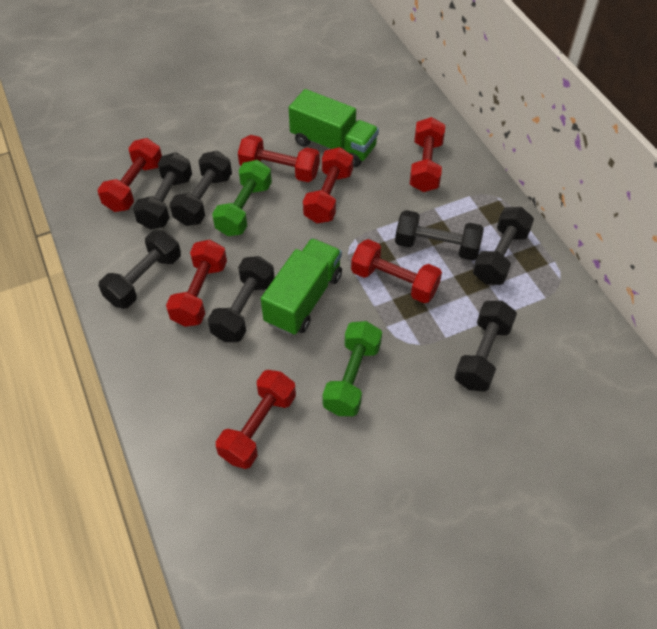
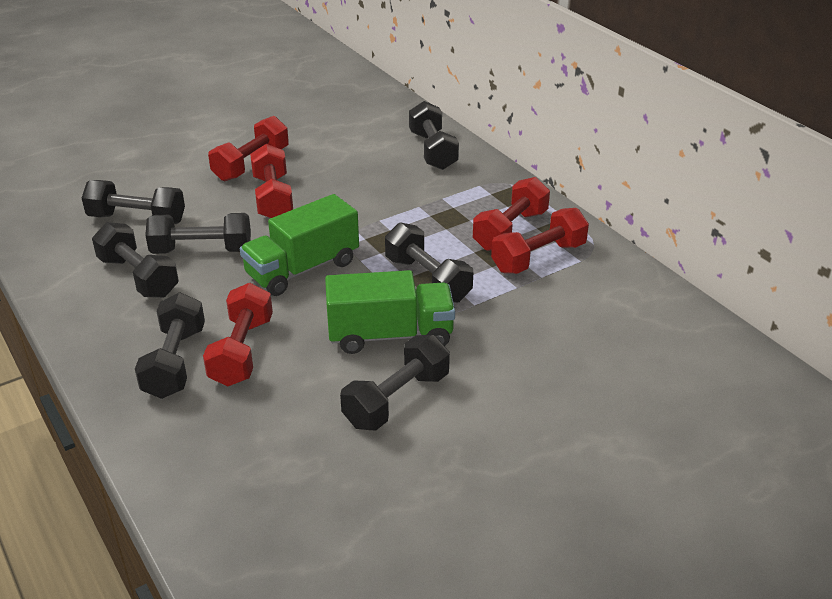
green dumbbell: [212,160,272,236] [322,321,382,416] = 2 -> none = 0
red dumbbell: [97,138,162,212] [166,240,227,327] [216,370,296,469] [238,135,320,182] [303,147,353,223] [351,239,442,303] [409,117,445,192] = 7 -> [203,283,273,387] [208,116,289,181] [250,144,293,218] [473,177,550,251] [491,208,589,274] = 5

